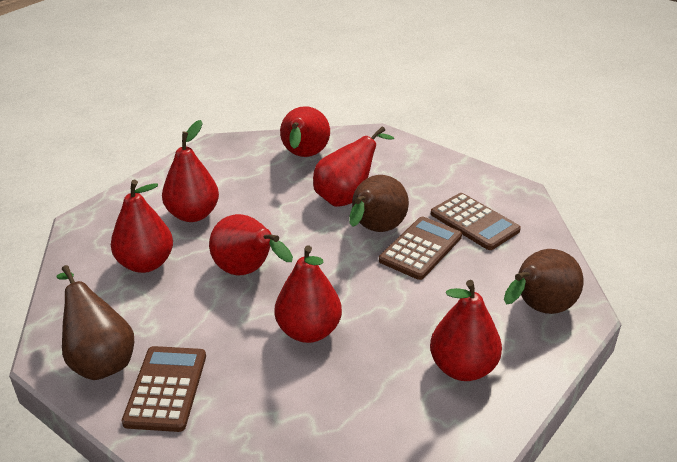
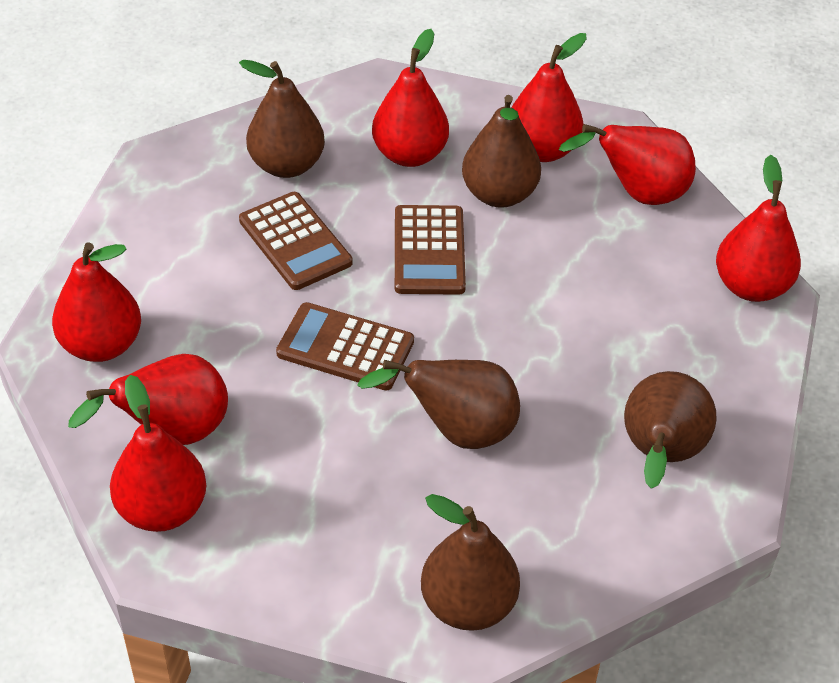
brown pear: [57,265,134,380] [349,175,409,232] [504,249,583,314] = 3 -> [239,60,325,178] [357,360,520,449] [421,494,520,631] [462,95,541,208] [624,371,717,489] = 5

